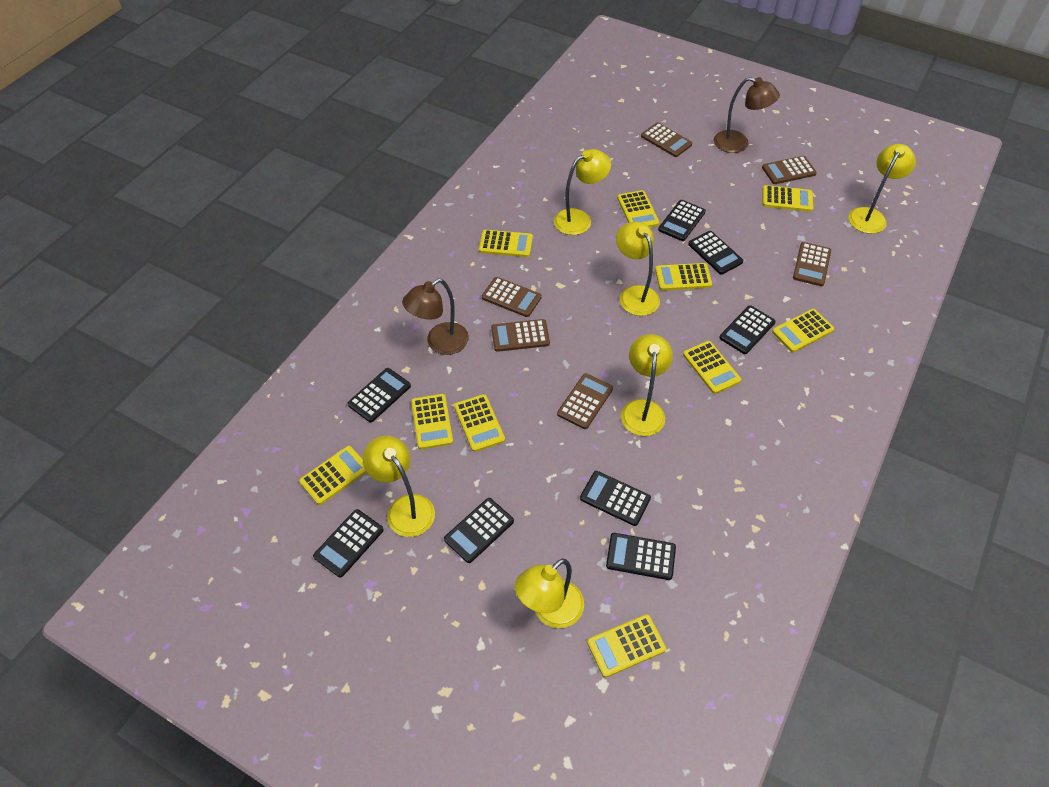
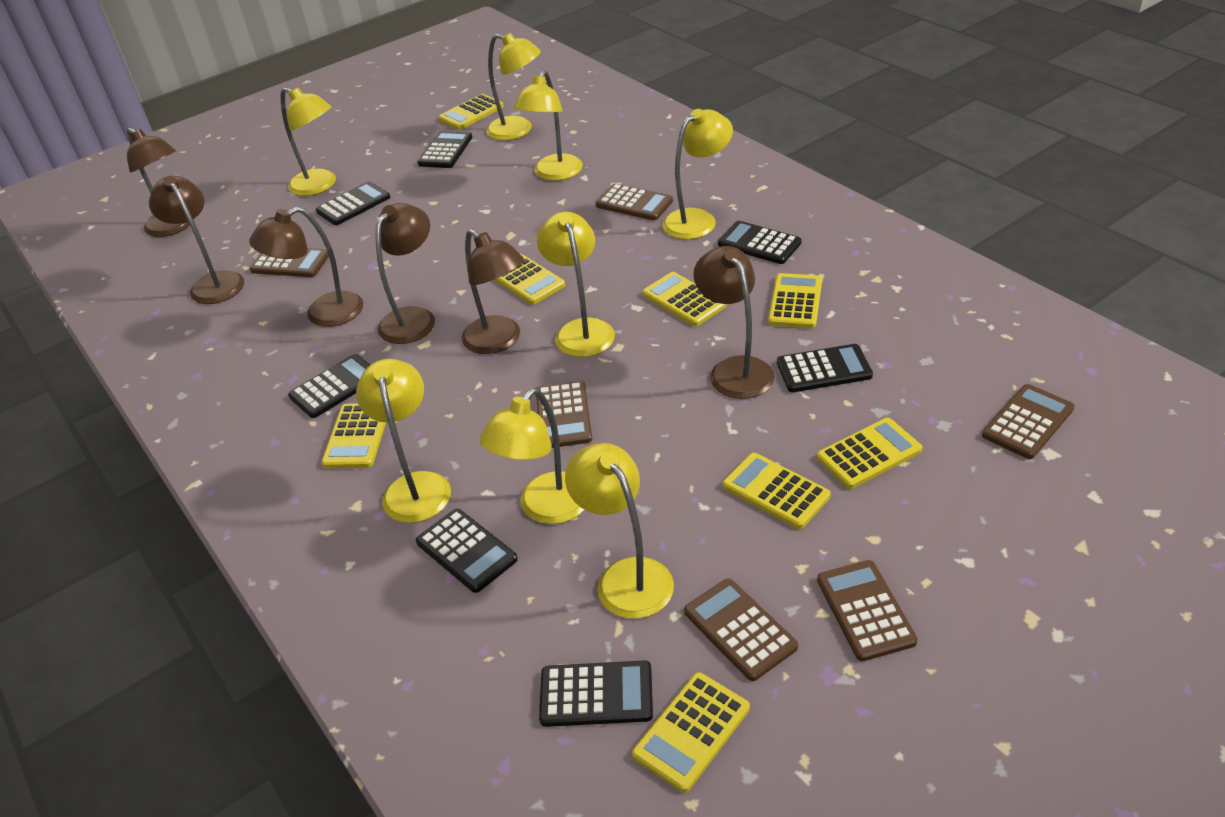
black calculator: [313,509,384,578] [348,368,411,422] [444,498,514,563] [580,471,651,526] [606,533,676,580] [658,200,706,241] [688,231,743,275] [719,305,776,354] = 8 -> [288,354,370,418] [316,182,390,225] [416,509,518,593] [418,131,472,168] [539,660,653,727] [718,221,801,264] [777,344,873,392] = 7
brown lamp: [402,279,469,355] [714,77,780,153] = 2 -> [127,127,194,237] [149,176,244,304] [249,207,363,327] [375,203,435,344] [462,229,524,354] [693,246,774,399] = 6
yellow calculator: [299,446,367,505] [411,394,453,450] [454,394,505,452] [479,230,533,257] [587,614,666,678] [617,190,659,227] [655,263,712,291] [683,341,741,394] [763,185,813,212] [772,309,834,353] = 10 -> [321,403,386,469] [438,94,504,130] [495,253,565,305] [632,672,750,793] [642,272,727,326] [723,453,831,529] [768,273,822,328] [817,418,922,489] = 8
yellow lamp: [363,436,435,537] [515,558,584,628] [554,149,611,235] [616,222,660,316] [621,334,673,436] [849,144,916,234] = 6 -> [280,87,336,196] [356,359,451,523] [480,388,584,524] [486,33,541,140] [514,70,583,181] [537,212,615,357] [565,443,674,619] [662,109,733,239] = 8

